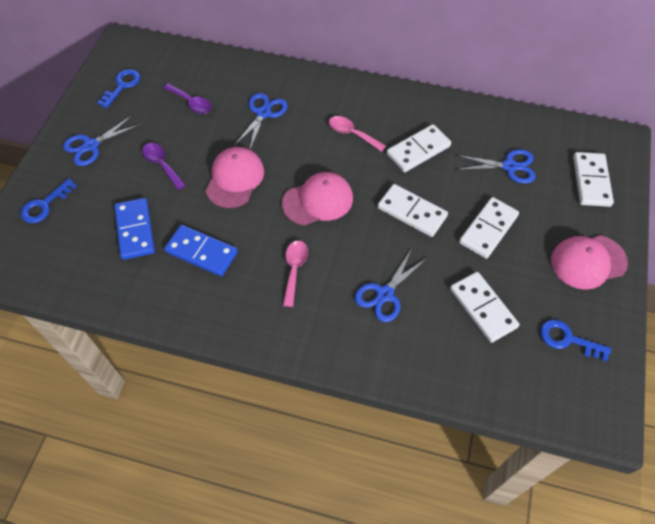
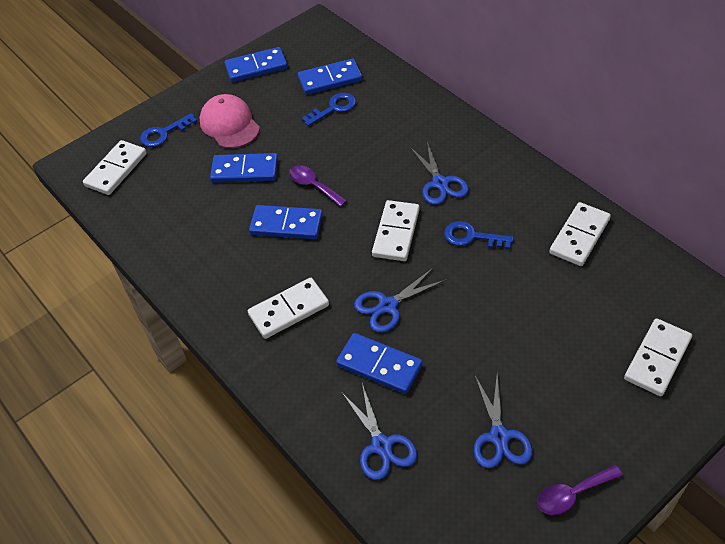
blue domino: [114,198,155,260] [164,225,238,276] = 2 -> [210,153,278,183] [225,47,288,82] [249,205,323,239] [298,59,363,95] [336,333,423,394] = 5
pink cap: [205,147,264,208] [282,172,353,225] [551,235,628,290] = 3 -> [199,94,260,148] = 1
pink spoon: [283,241,308,307] [329,116,386,152] = 2 -> none = 0

